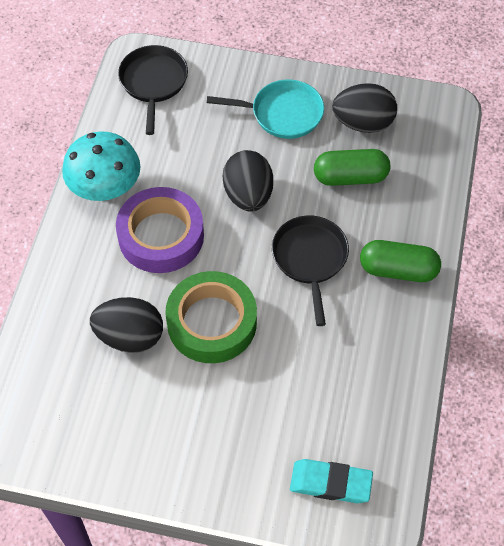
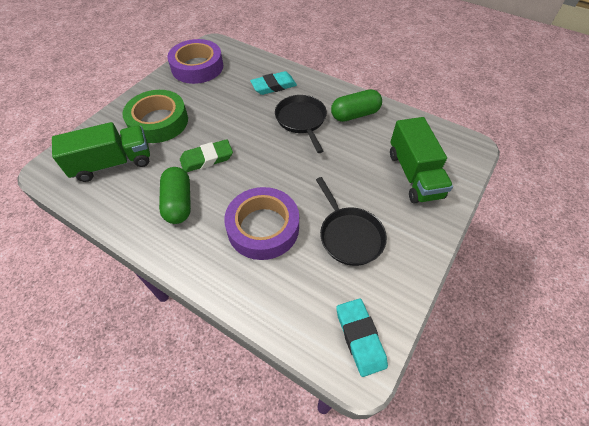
black egg: [90,297,163,353] [223,150,273,212] [332,83,397,133] = 3 -> none = 0
green eraser: none = 0 -> [180,139,233,172] = 1
green truck: none = 0 -> [52,122,150,182] [390,117,453,204] = 2
purple tape: [116,187,204,273] = 1 -> [167,39,223,84] [224,187,299,260] = 2
turquoise eraser: [290,459,373,503] = 1 -> [250,71,297,95] [336,298,388,377] = 2
turquoise mushroom: [62,131,140,201] = 1 -> none = 0
turquoise pan: [207,80,324,139] = 1 -> none = 0

